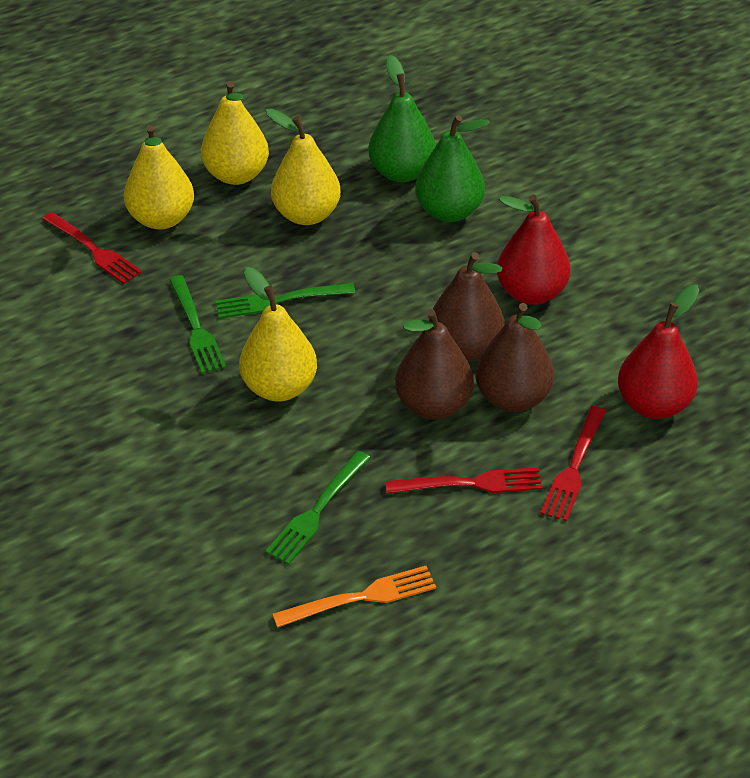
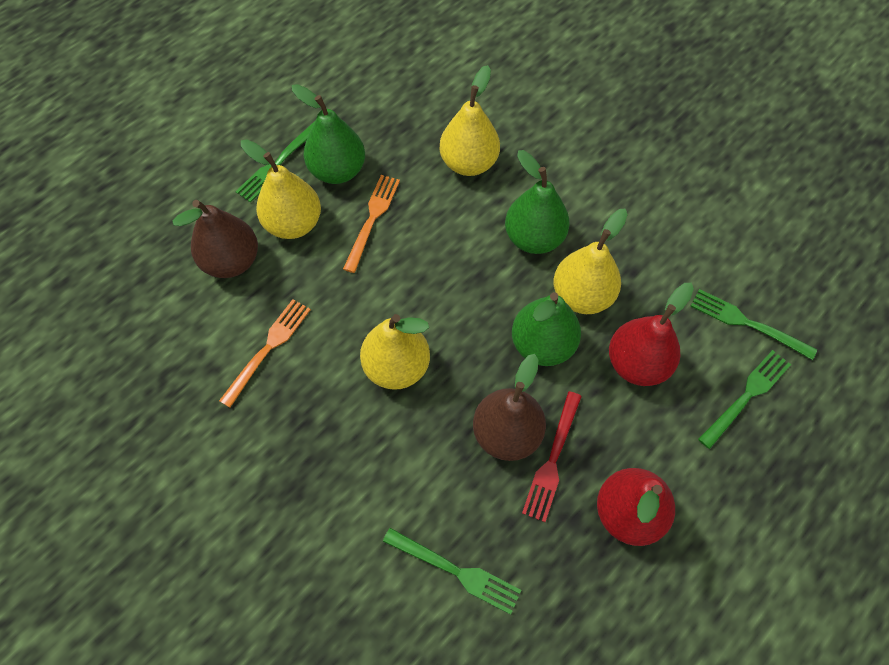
brown pear: [395,309,474,419] [429,252,505,361] [475,303,554,412] = 3 -> [172,200,258,278] [473,354,546,461] = 2
green fork: [169,275,226,374] [215,283,355,319] [265,451,371,565] = 3 -> [235,121,315,203] [383,528,521,615] [691,289,817,360] [698,350,791,449] = 4
green pear: [368,55,436,182] [415,115,490,222] = 2 -> [292,84,365,184] [505,150,570,254] [512,292,581,366] = 3
orange fork: [272,566,436,628] = 1 -> [219,299,311,408] [343,175,400,273] = 2
red fork: [42,212,142,284] [385,467,542,494] [540,406,606,522] = 3 -> [522,391,582,522] = 1

